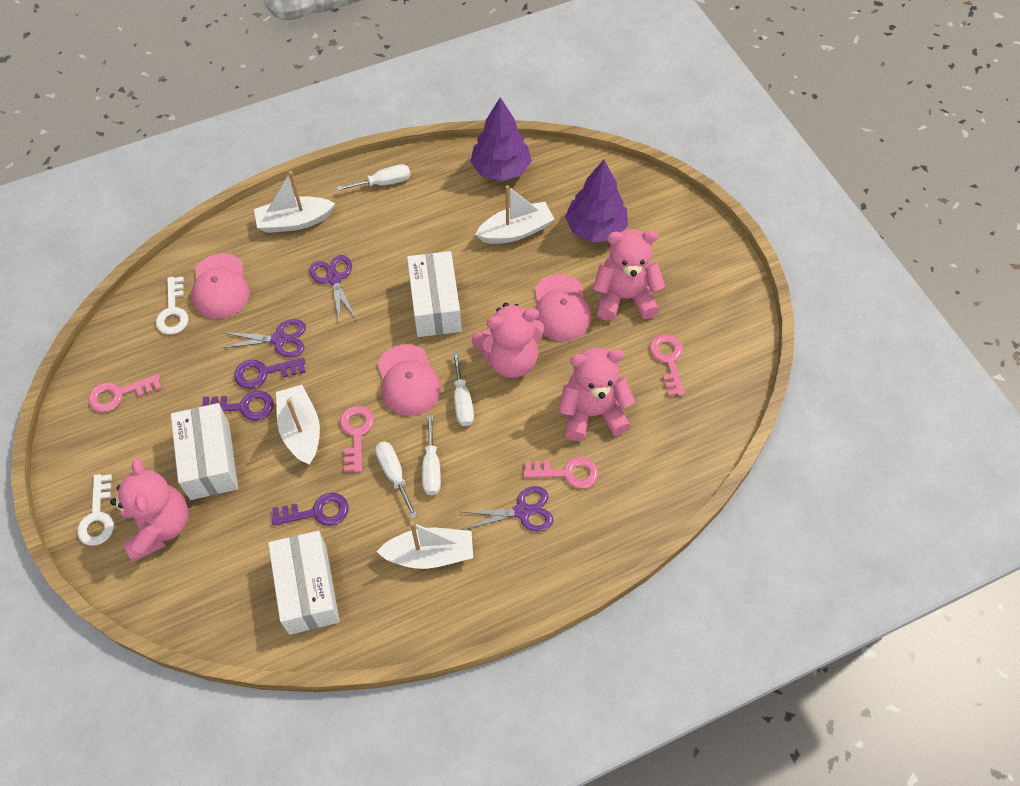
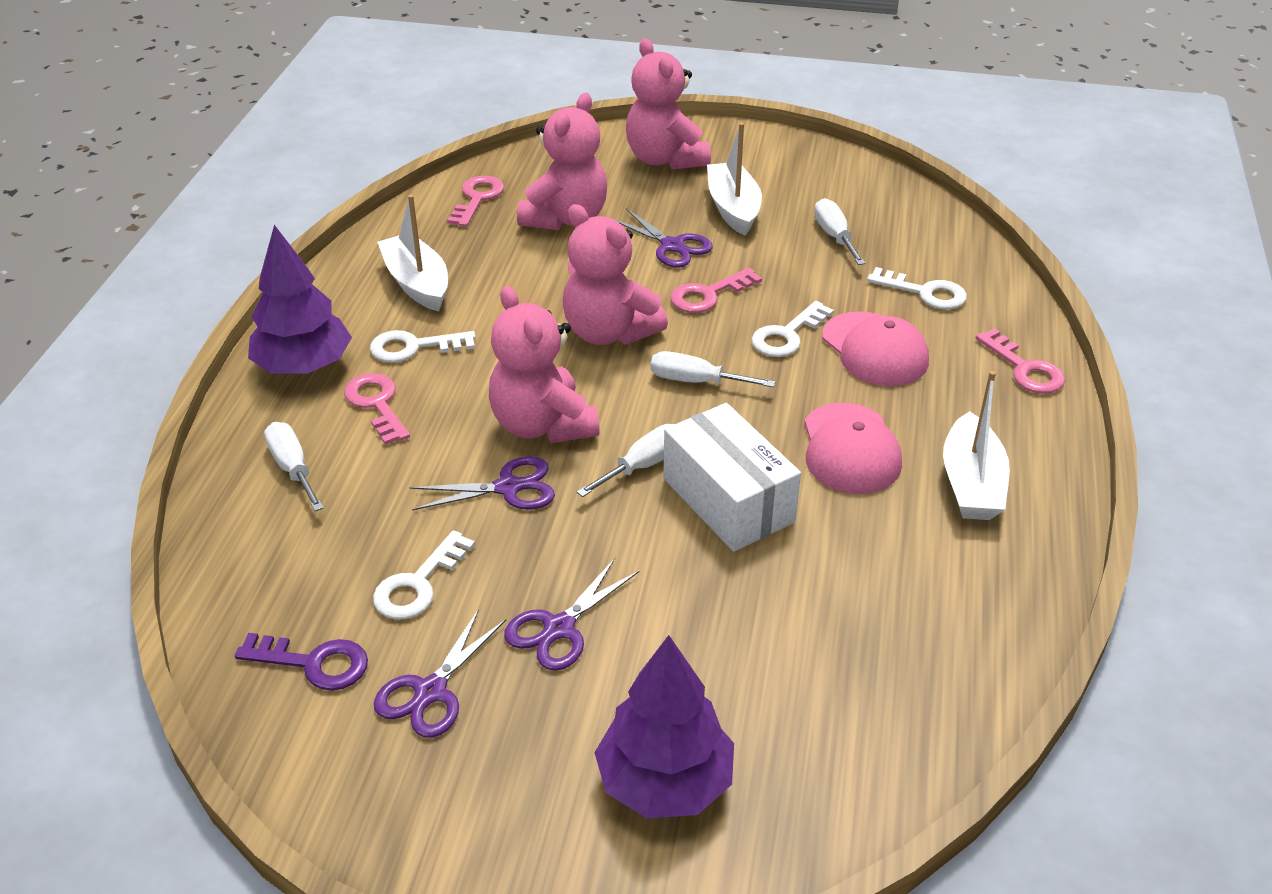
pink cap: [192,253,250,319] [378,344,441,416] [535,274,591,341] = 3 -> [804,403,902,494] [822,311,929,386] = 2
purple key: [200,391,274,421] [234,358,306,389] [272,493,349,526] = 3 -> [235,633,368,691] = 1
purple scissors: [222,319,306,357] [309,255,356,324] [461,486,554,532] = 3 -> [374,609,506,738] [409,456,555,511] [504,558,640,671] [615,208,713,268] = 4
white boat: [254,171,335,233] [276,385,320,465] [377,522,473,569] [475,185,554,244] = 4 -> [377,195,448,311] [707,123,762,236] [943,371,1010,520] = 3
white box: [171,403,238,500] [268,531,340,635] [407,251,462,337] = 3 -> [663,403,801,552] = 1
white key: [77,474,114,546] [156,277,188,335] = 2 -> [370,330,476,363] [373,530,475,619] [752,301,834,357] [867,267,967,309] = 4

